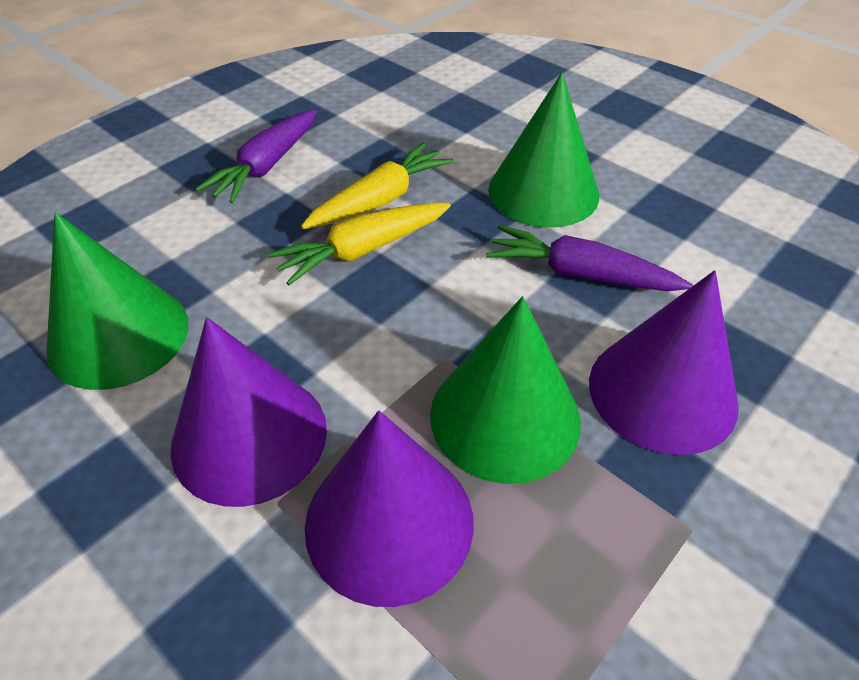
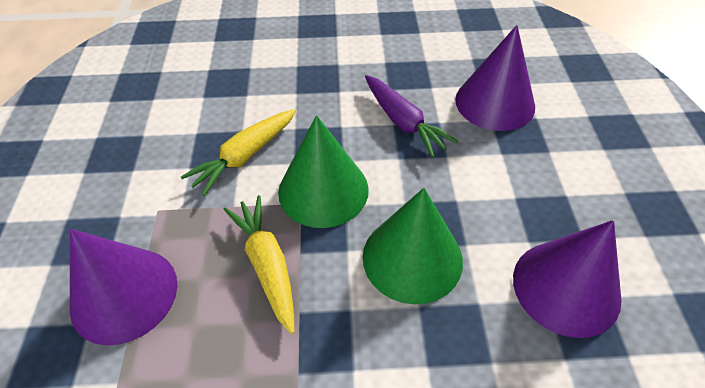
green cone: [46,212,188,390] [430,296,581,484] [488,72,599,228] = 3 -> [278,115,369,228] [363,188,463,304] = 2
purple carrot: [195,109,317,203] [486,225,693,291] = 2 -> [365,75,459,158] = 1

